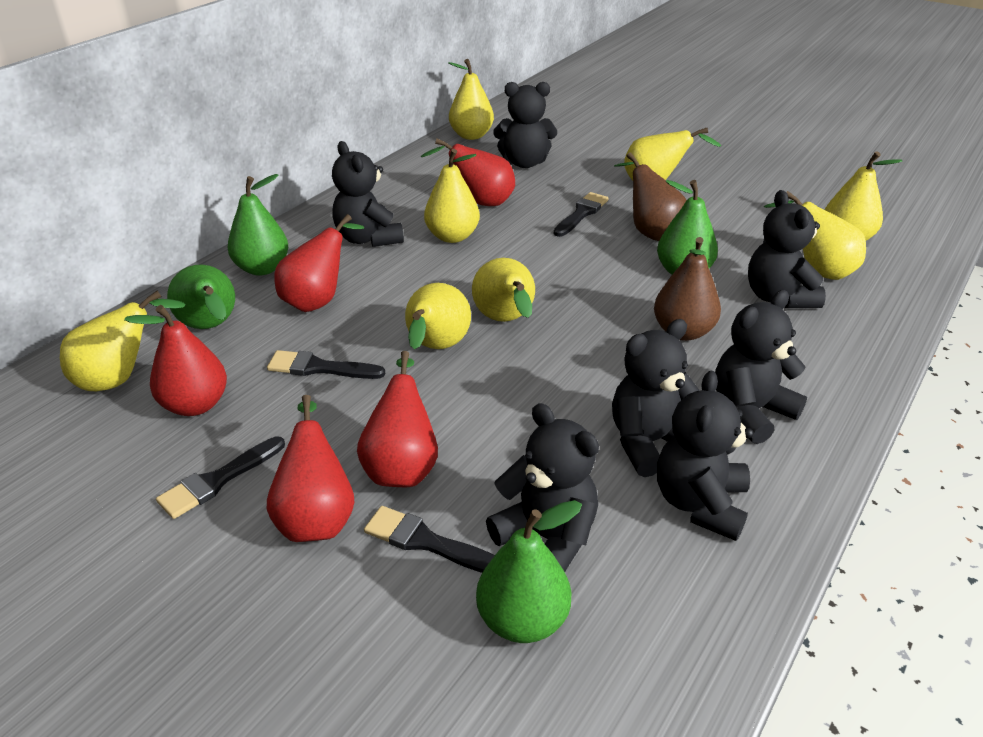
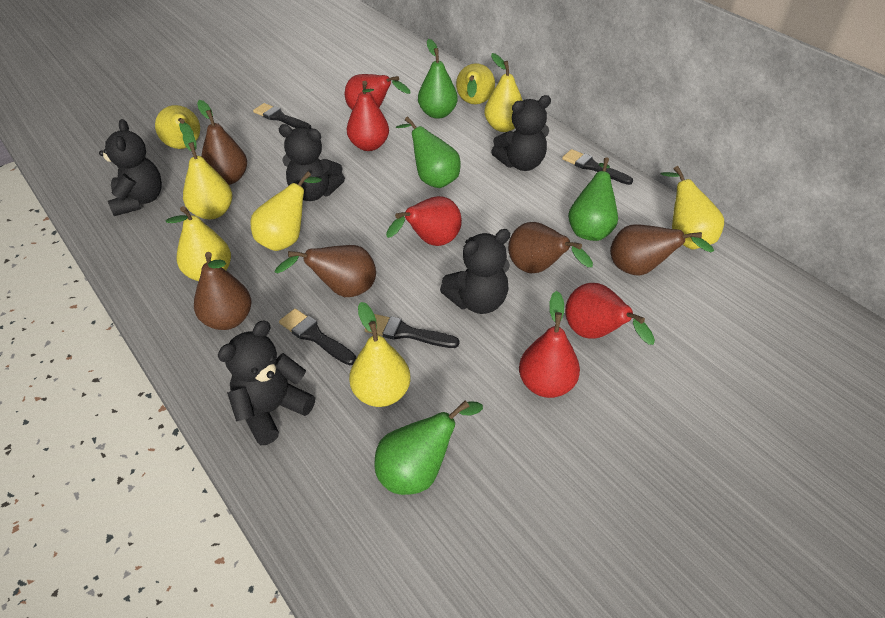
black teddy bear: [332,141,404,247] [486,403,599,572] [493,82,557,168] [612,319,700,477] [657,371,754,541] [715,290,807,444] [748,190,826,308] = 7 -> [99,119,162,216] [218,320,315,445] [279,124,345,201] [440,229,510,314] [491,95,551,171] = 5
brown pear: [614,152,686,241] [654,237,721,341] = 2 -> [194,252,251,330] [197,100,247,185] [275,245,376,297] [508,222,593,273] [610,224,714,276] = 5

